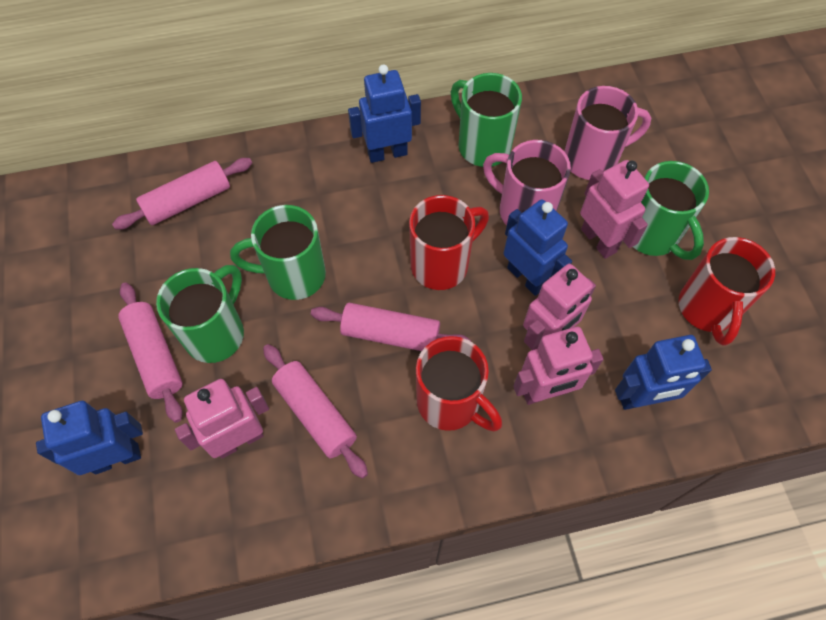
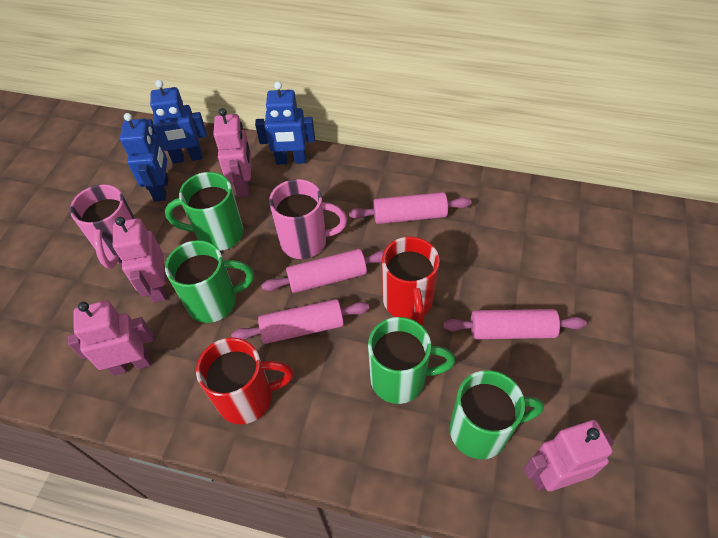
blue robot: [36,401,143,475] [348,64,421,163] [503,199,572,296] [615,335,712,410] = 4 -> [120,113,168,201] [147,80,207,164] [255,82,315,164] = 3
red mug: [409,195,489,290] [416,336,502,432] [679,237,775,346] = 3 -> [196,338,293,424] [382,237,440,326] = 2

